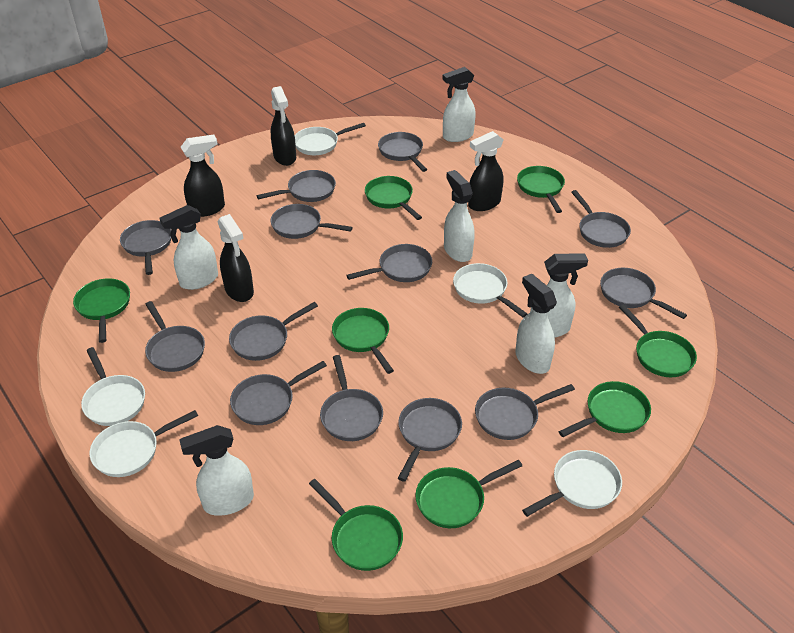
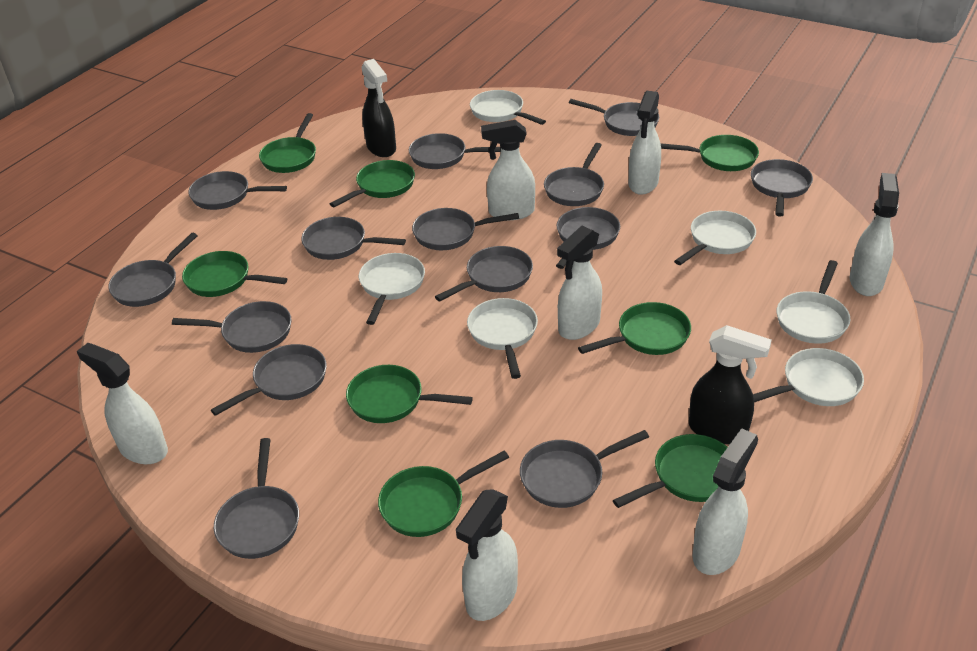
black spray bottle: [181,135,225,217] [218,214,254,302] [271,86,296,166] [468,131,504,211] = 4 -> [361,59,396,157] [689,325,772,444] = 2
grey pan: [120,220,171,275] [145,301,205,372] [229,302,318,361] [230,361,327,425] [257,170,336,202] [271,204,353,239] [320,355,383,441] [346,244,432,282] [378,132,428,172] [398,398,462,482] [475,384,575,440] [571,190,631,248] [600,268,687,319] = 13 -> [108,233,198,307] [172,301,291,353] [188,171,287,210] [211,344,327,416] [214,438,299,559] [301,217,406,260] [409,133,501,169] [412,208,519,250] [435,246,533,302] [520,430,649,508] [544,143,604,206] [556,207,620,269] [569,99,659,136] [751,159,813,217] = 14
white pan: [81,347,145,426] [90,410,198,477] [295,123,366,155] [453,263,527,318] [522,450,622,517] = 5 -> [359,253,425,325] [467,298,538,379] [470,90,546,125] [674,211,756,265] [753,348,864,406] [777,260,850,344] = 6
white spray bottle: [160,205,218,290] [179,425,254,516] [442,67,476,142] [444,170,475,262] [515,274,557,374] [530,253,588,338] = 6 -> [77,343,168,464] [456,489,518,621] [481,120,535,220] [557,226,602,340] [628,91,661,195] [692,428,758,575] [850,173,899,296] = 7

